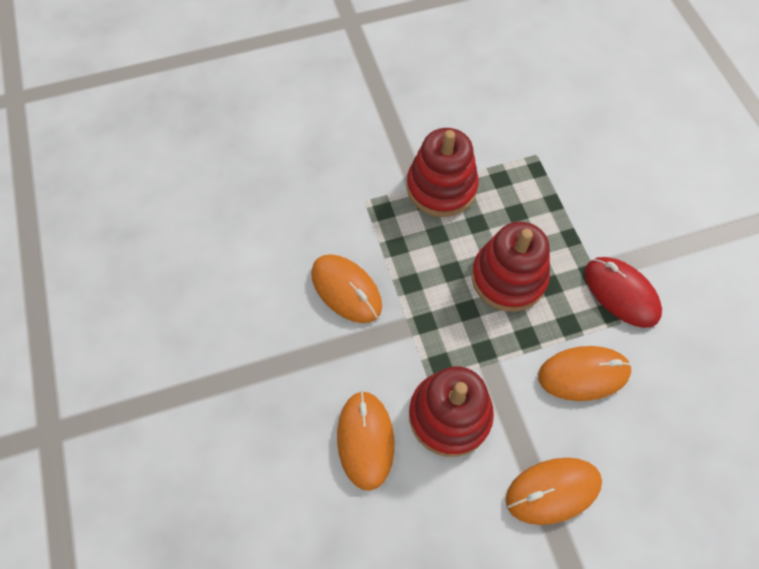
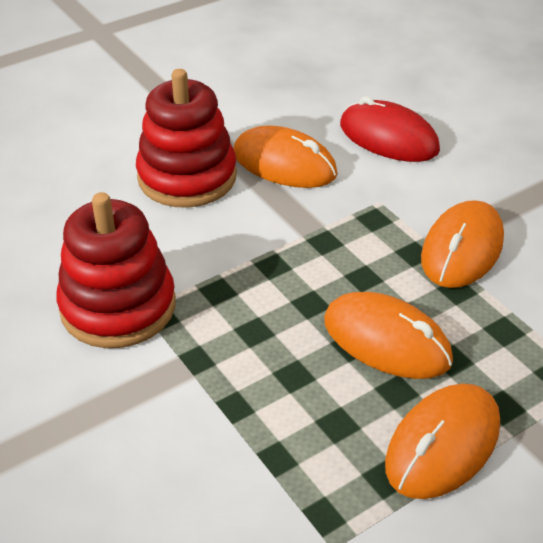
red stacking toy: [407,128,479,217] [409,366,494,457] [472,221,550,312] = 3 -> [56,192,176,348] [136,69,237,208] = 2

